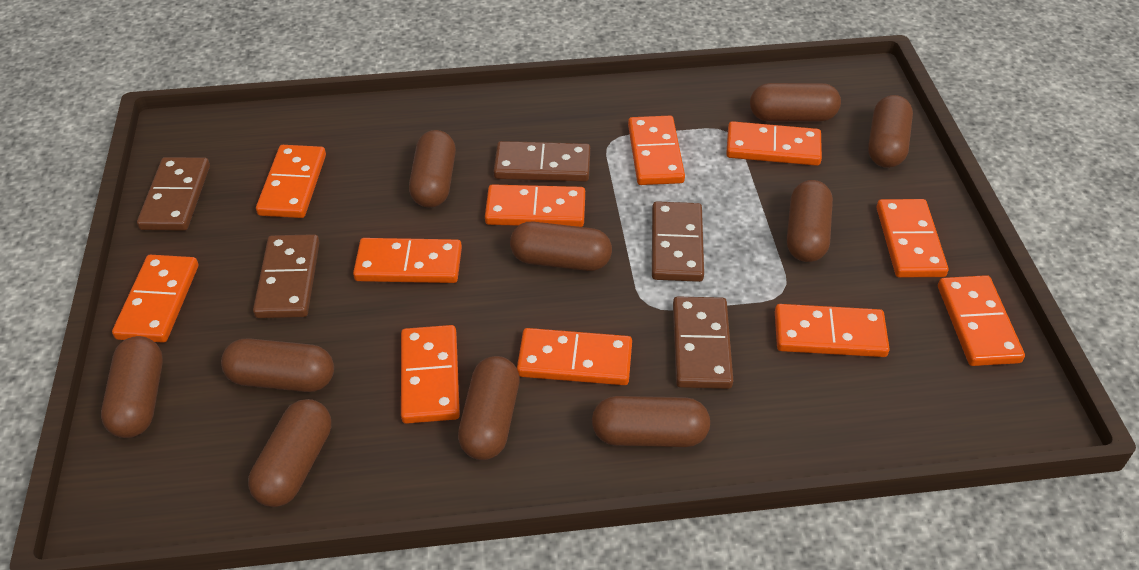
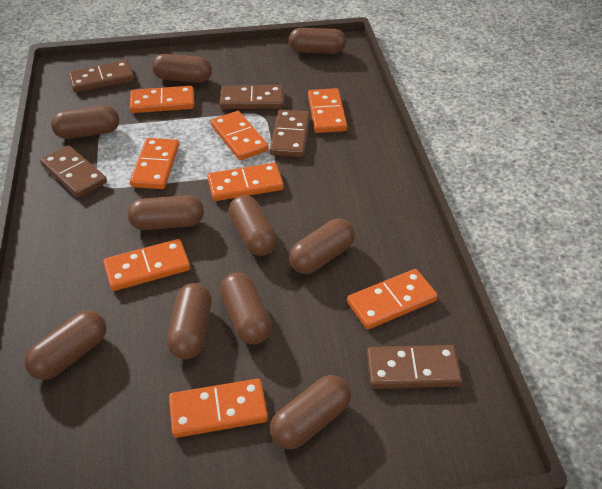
orange domino: [112,255,198,343] [256,145,326,218] [353,238,462,283] [401,325,460,424] [485,184,585,227] [517,328,632,385] [628,116,685,185] [726,121,822,166] [775,304,890,357] [876,199,948,277] [938,275,1025,366] = 11 -> [103,239,190,291] [130,86,194,113] [130,138,179,189] [169,379,268,438] [207,163,284,201] [211,111,269,160] [308,88,347,133] [347,269,438,329] = 8

